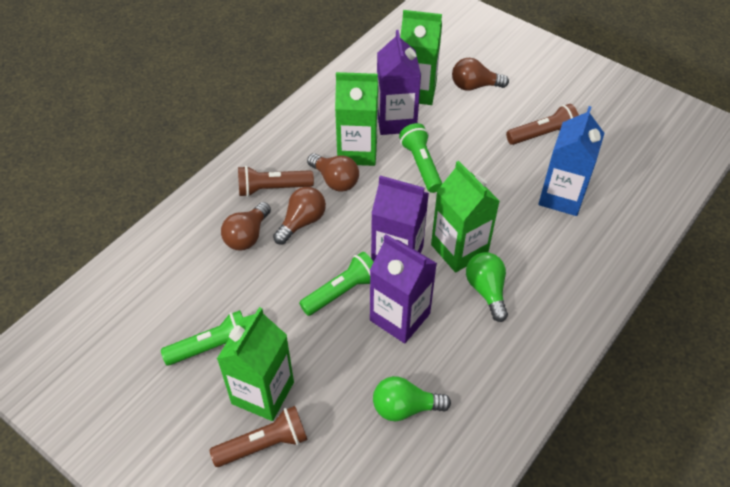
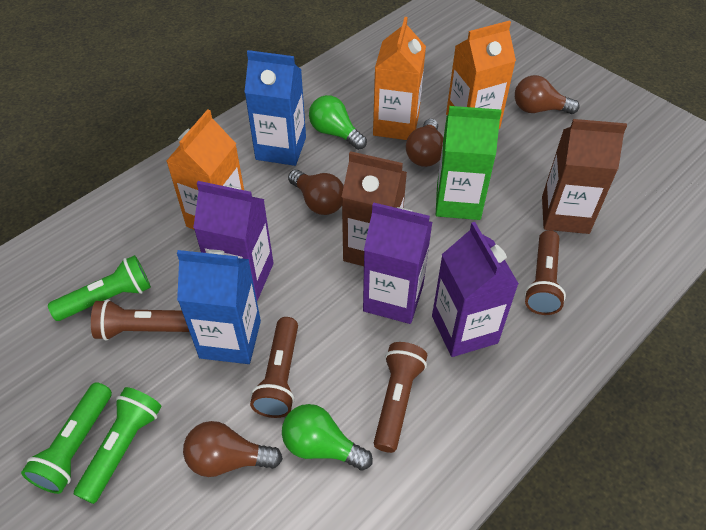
blue carton: [538,106,605,216] = 1 -> [177,250,261,364] [244,50,306,166] = 2
brown carton: none = 0 -> [342,151,407,266] [542,119,627,234] = 2
brown flashlight: [210,406,308,467] [238,166,314,197] [506,104,579,145] = 3 -> [91,299,189,341] [250,317,298,418] [374,342,427,453] [524,230,566,315] = 4
green carton: [217,307,294,421] [335,72,378,166] [400,10,442,105] [431,161,500,272] = 4 -> [436,106,502,220] = 1
orange carton: none = 0 -> [167,109,244,229] [373,17,426,140] [446,21,516,129] = 3

